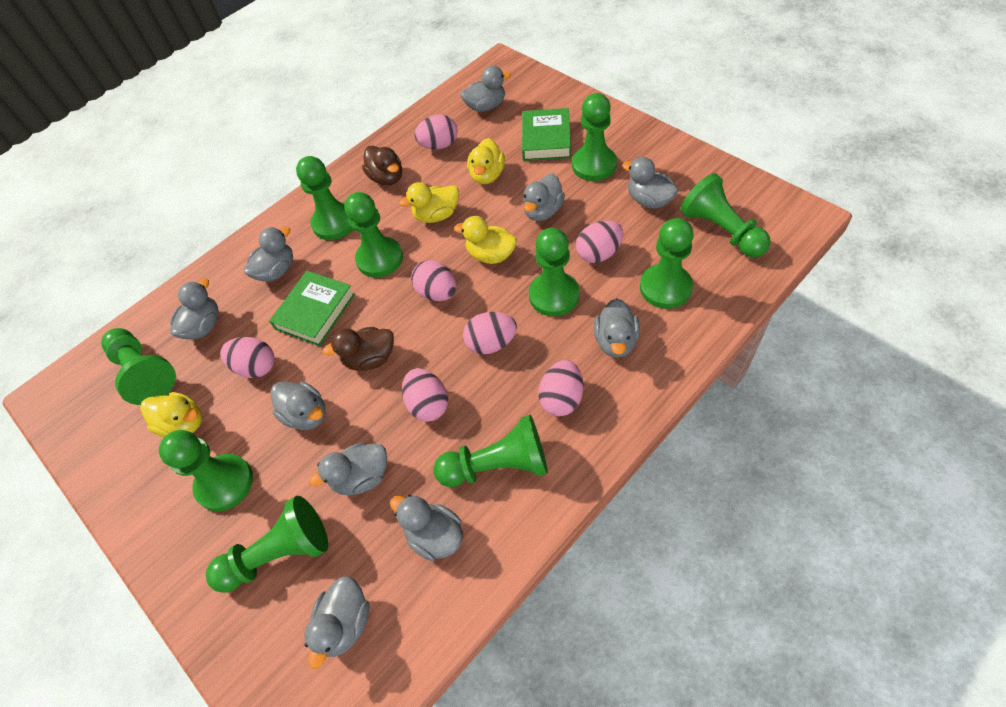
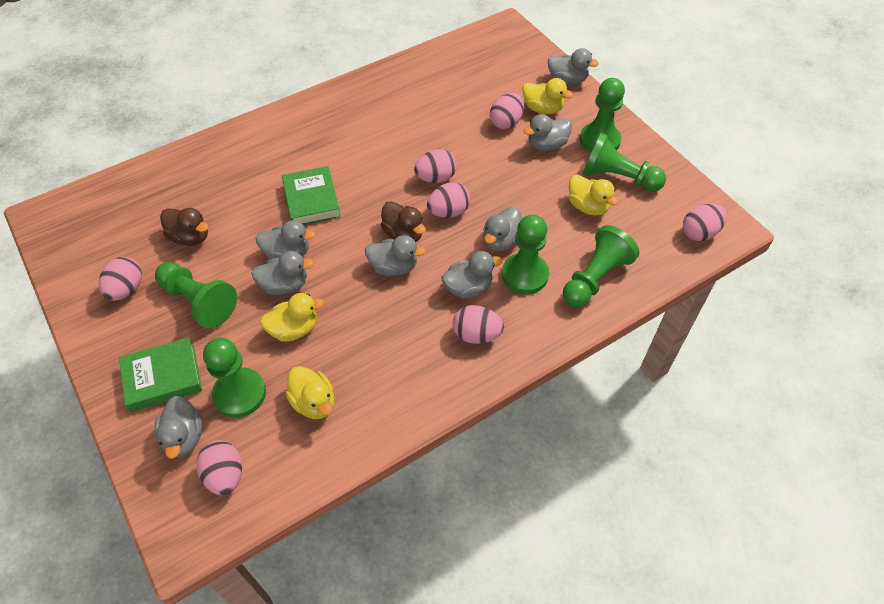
green pawn: [101,328,176,405] [159,430,253,511] [206,496,328,593] [296,156,353,240] [344,192,403,277] [433,415,548,487] [529,228,580,316] [572,93,617,181] [640,218,694,309] [680,173,771,257] = 10 -> [155,262,237,328] [203,338,266,418] [502,215,549,294] [563,225,639,307] [579,78,625,153] [583,133,666,192] = 6
grey duck: [170,279,219,340] [243,227,293,282] [271,381,326,430] [304,576,370,669] [309,442,387,495] [390,495,463,561] [460,66,511,112] [523,174,565,221] [594,298,640,358] [622,157,679,209] = 10 -> [155,396,203,459] [251,251,314,295] [255,220,316,260] [365,235,426,276] [442,251,502,298] [483,207,522,251] [524,114,572,151] [548,48,599,85] = 8

